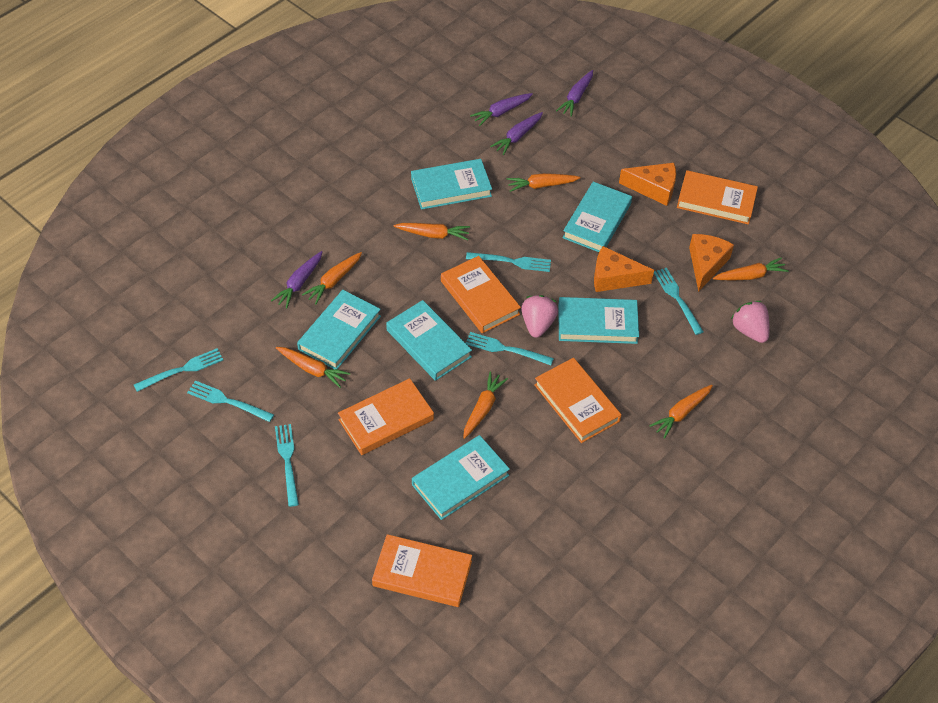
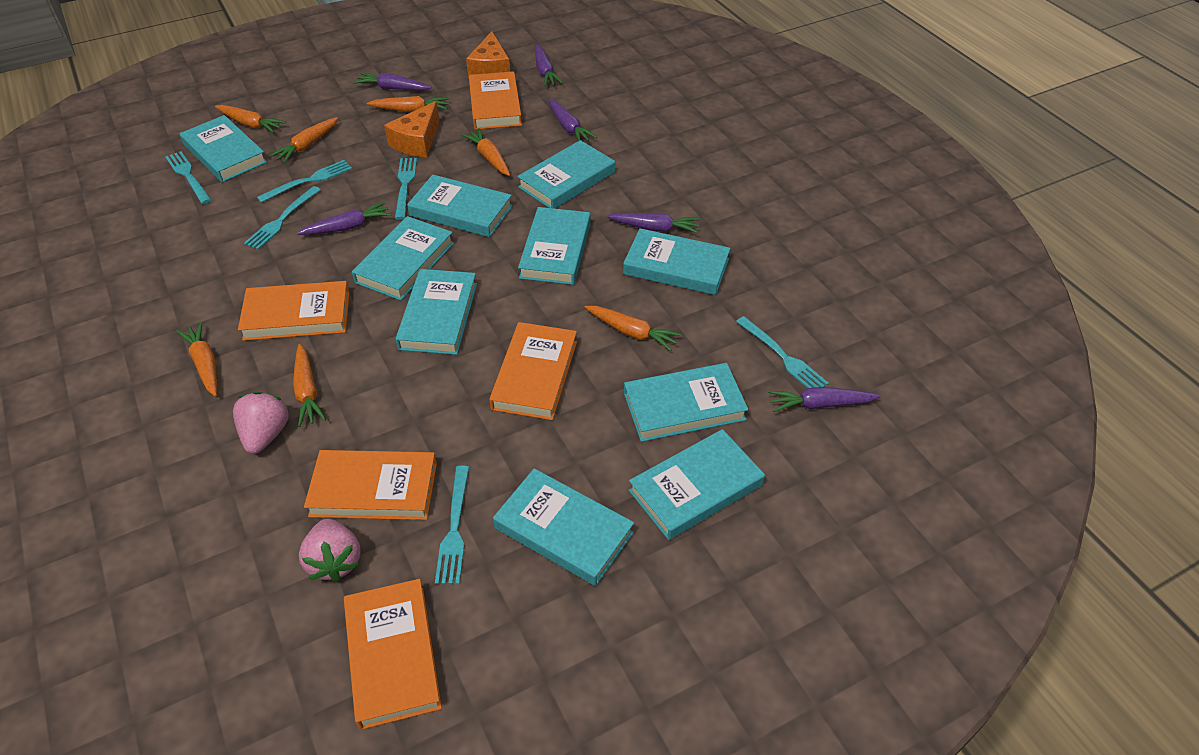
orange cheese: [594,246,654,292] [619,163,676,206] [689,234,734,292] = 3 -> [384,101,439,157] [466,31,510,78] = 2
purple carrot: [271,251,322,308] [470,93,533,126] [490,112,543,155] [556,70,593,117] = 4 -> [297,202,391,235] [354,72,432,90] [535,44,563,86] [548,99,597,141] [607,213,700,233] [768,387,881,412] = 6
turquoise book: [297,290,381,369] [386,300,472,381] [411,159,492,210] [412,435,510,520] [558,297,639,344] [562,182,632,252] = 6 -> [180,115,267,182] [352,216,454,301] [395,269,477,355] [407,175,513,237] [493,468,634,586] [517,140,615,209] [518,207,591,285] [623,228,730,295] [624,363,748,442] [629,429,765,540] = 10

